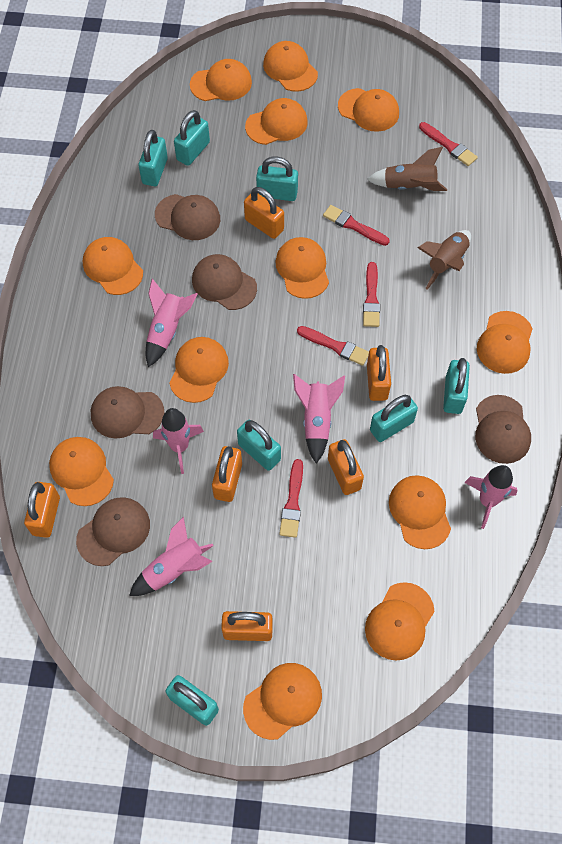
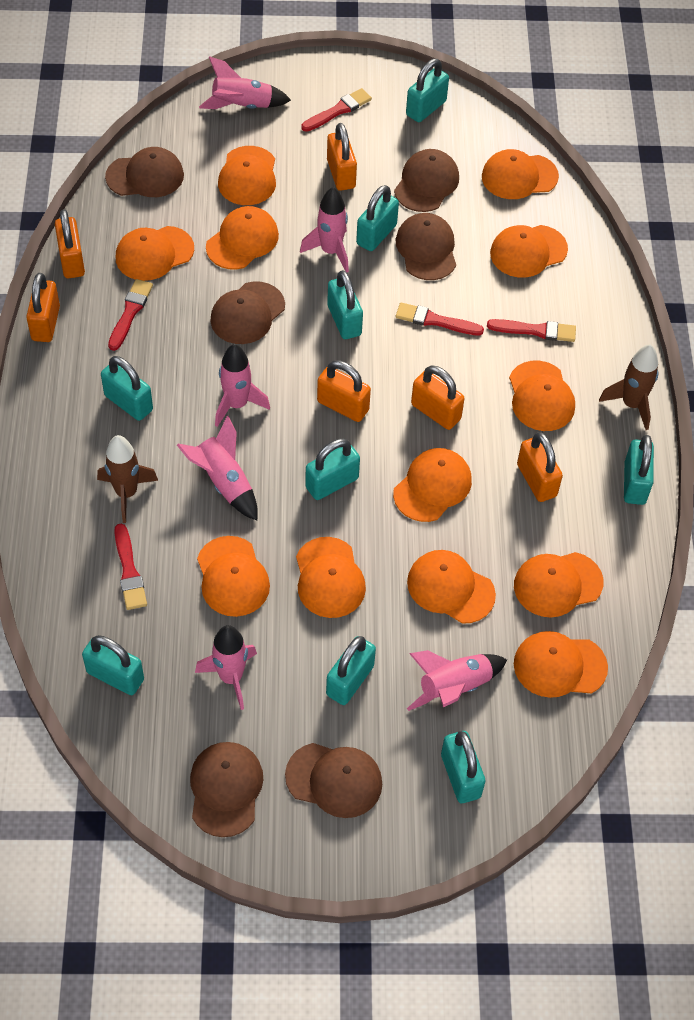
brown cap: [76,497,150,566] [91,386,165,438] [155,194,220,240] [192,254,257,310] [475,395,531,464] = 5 -> [105,147,184,197] [190,742,263,837] [210,282,285,344] [285,743,382,818] [394,149,459,212] [396,213,456,280] = 6
pink rocket: [129,516,214,596] [146,279,197,367] [153,408,204,474] [293,374,345,464] [464,465,518,529] = 5 -> [177,415,258,521] [195,625,257,710] [199,56,291,109] [215,344,270,427] [300,187,349,272] [407,650,507,711] = 6
turquoise padlock: [138,130,168,186] [165,675,219,726] [174,110,210,166] [237,420,281,471] [256,157,298,201] [370,395,418,442] [443,358,470,414] = 7 -> [82,635,144,695] [101,356,153,421] [305,439,360,500] [326,636,376,705] [327,270,363,339] [356,185,399,251] [406,59,449,122] [441,731,486,803] [624,435,654,505] = 9

